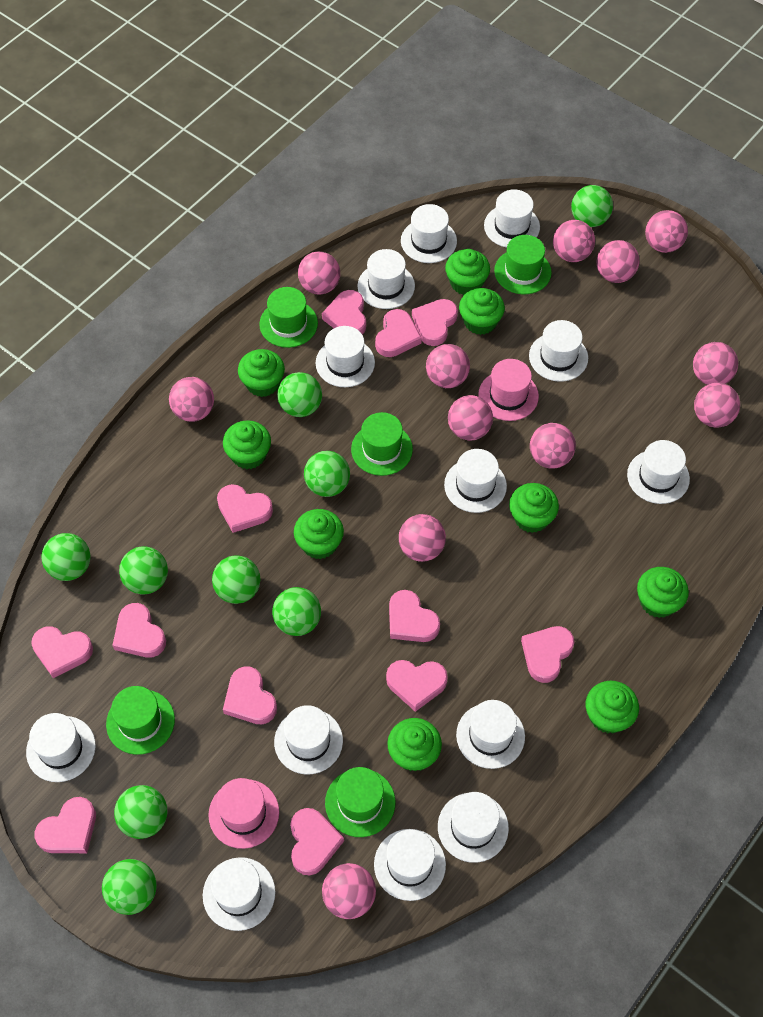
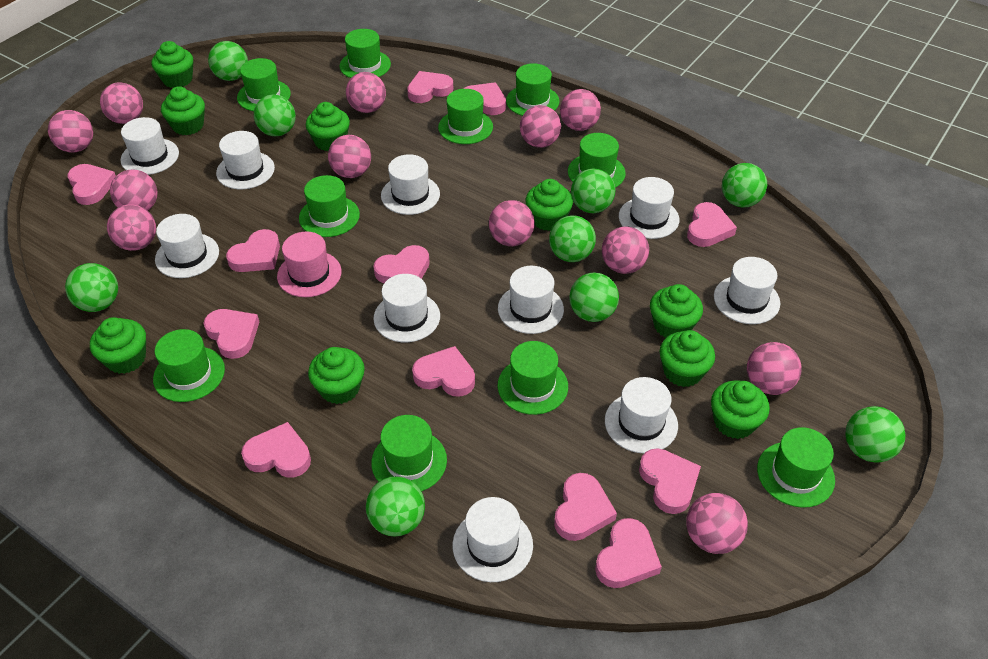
green hat: [106,686,175,755] [259,287,318,348] [325,767,395,837] [351,412,413,476] [494,235,552,294] = 5 -> [153,329,225,402] [237,58,291,111] [299,175,360,237] [340,29,391,78] [371,415,447,492] [438,89,493,144] [498,341,568,415] [506,63,559,116] [568,133,626,188] [757,427,835,508] = 10
pink hat: [208,778,279,849] [478,359,539,421] = 2 -> [277,231,341,297] = 1
white hat: [26,713,96,782] [203,857,276,931] [274,705,343,775] [316,326,375,387] [357,249,415,309] [374,829,446,901] [401,204,457,263] [438,792,509,863] [444,449,507,513] [456,700,525,769] [484,189,540,248] [529,320,588,382] [627,440,690,504] = 13 -> [120,117,179,175] [155,214,219,278] [216,131,275,189] [374,274,440,342] [381,154,440,215] [453,497,533,582] [498,266,564,334] [605,377,678,453] [619,177,679,239] [714,257,780,324] = 10

